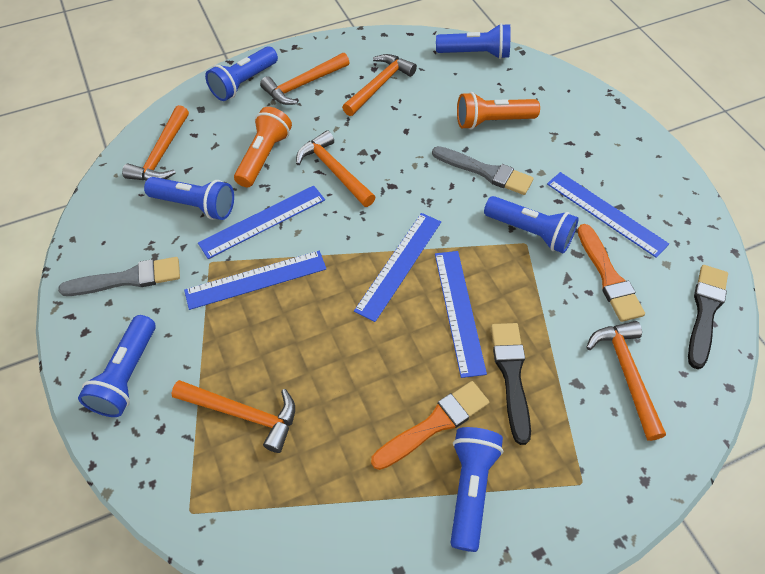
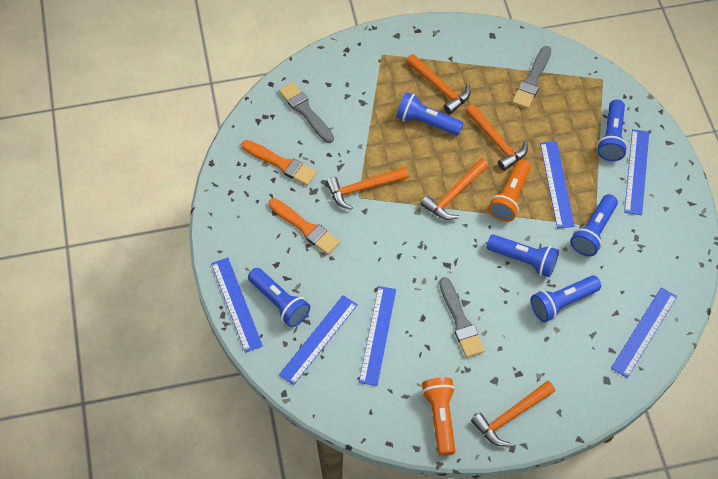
black brush: [491,323,531,445] [688,265,728,369] = 2 -> none = 0
blue ruler: [184,251,326,310] [198,185,325,259] [354,213,441,322] [435,251,487,378] [547,172,669,258] = 5 -> [211,258,263,353] [279,295,358,385] [359,286,396,386] [540,141,575,228] [611,287,677,378] [624,129,649,215] = 6
grey brush: [58,257,180,296] [432,146,534,195] = 2 -> [279,82,334,143] [439,277,484,358] [512,46,551,109] = 3
orange hammer: [122,105,189,181] [171,380,295,453] [260,53,350,105] [296,130,376,207] [342,54,417,116] [586,321,666,441] = 6 -> [326,167,409,210] [406,54,471,114] [420,158,489,220] [465,104,528,171] [471,381,555,446] = 5

